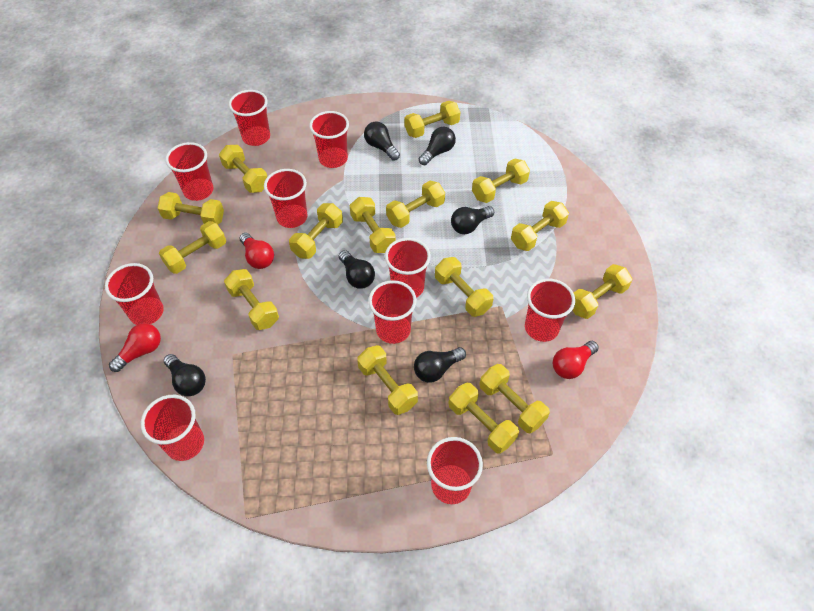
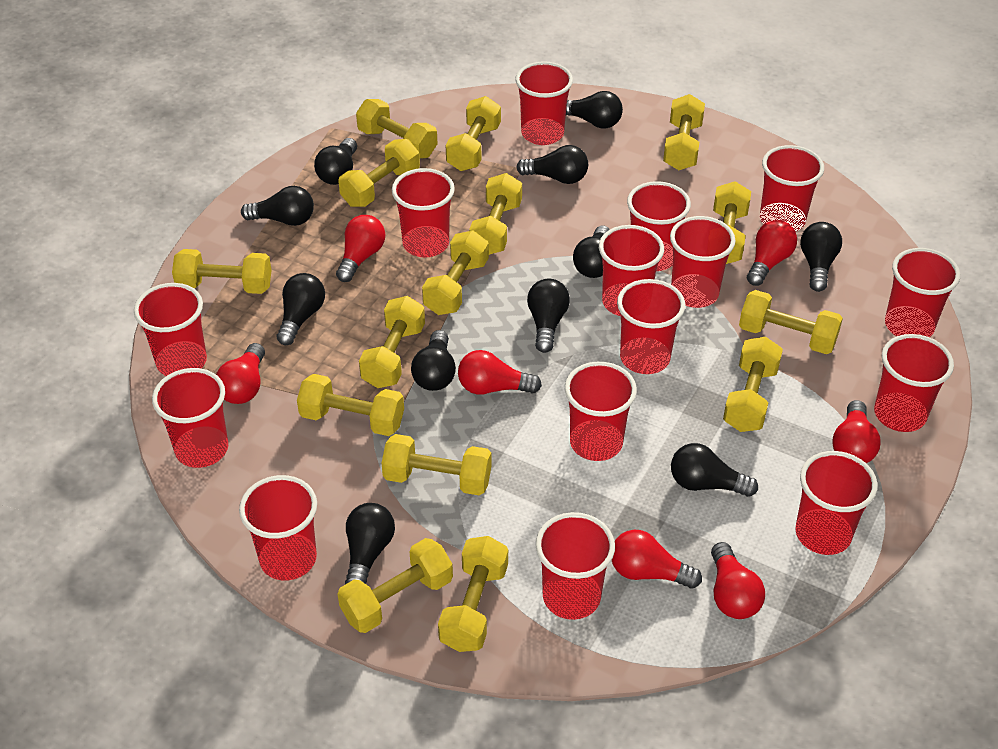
black light bulb: [164,354,206,396] [339,250,375,289] [364,121,400,161] [414,347,466,383] [419,127,456,165] [451,206,494,234] = 6 -> [241,186,314,226] [277,273,325,345] [314,138,357,185] [345,503,395,584] [411,330,456,391] [516,145,588,184] [527,279,570,353] [566,91,623,128] [573,226,610,278] [671,443,758,497] [800,222,842,292] = 11
red cup: [105,263,164,325] [141,395,204,461] [165,142,213,201] [229,90,270,146] [264,169,307,228] [309,111,349,168] [368,280,417,344] [385,238,431,298] [427,437,483,504] [525,279,575,342] = 10 -> [134,283,207,376] [152,368,228,468] [239,475,317,581] [392,168,455,257] [515,61,573,145] [536,512,615,620] [565,362,637,461] [599,225,664,316] [617,279,685,374] [627,181,691,271] [670,216,736,308] [760,145,824,232] [795,451,878,555] [874,334,954,432] [885,248,960,337] = 15
red light bulb: [109,323,161,372] [240,233,274,269] [553,341,599,379] = 3 -> [216,343,265,404] [336,215,385,282] [458,350,542,395] [612,530,702,589] [711,542,765,619] [747,220,797,286] [832,400,881,463] = 7

